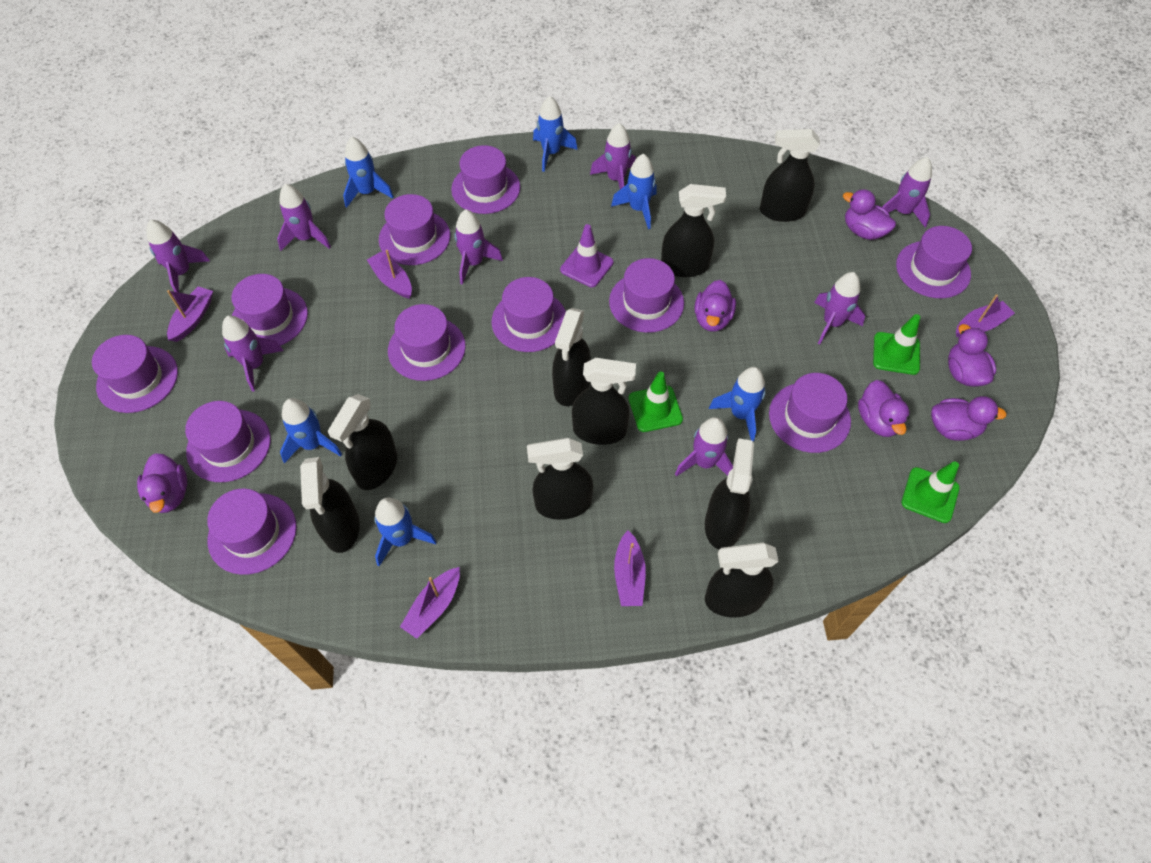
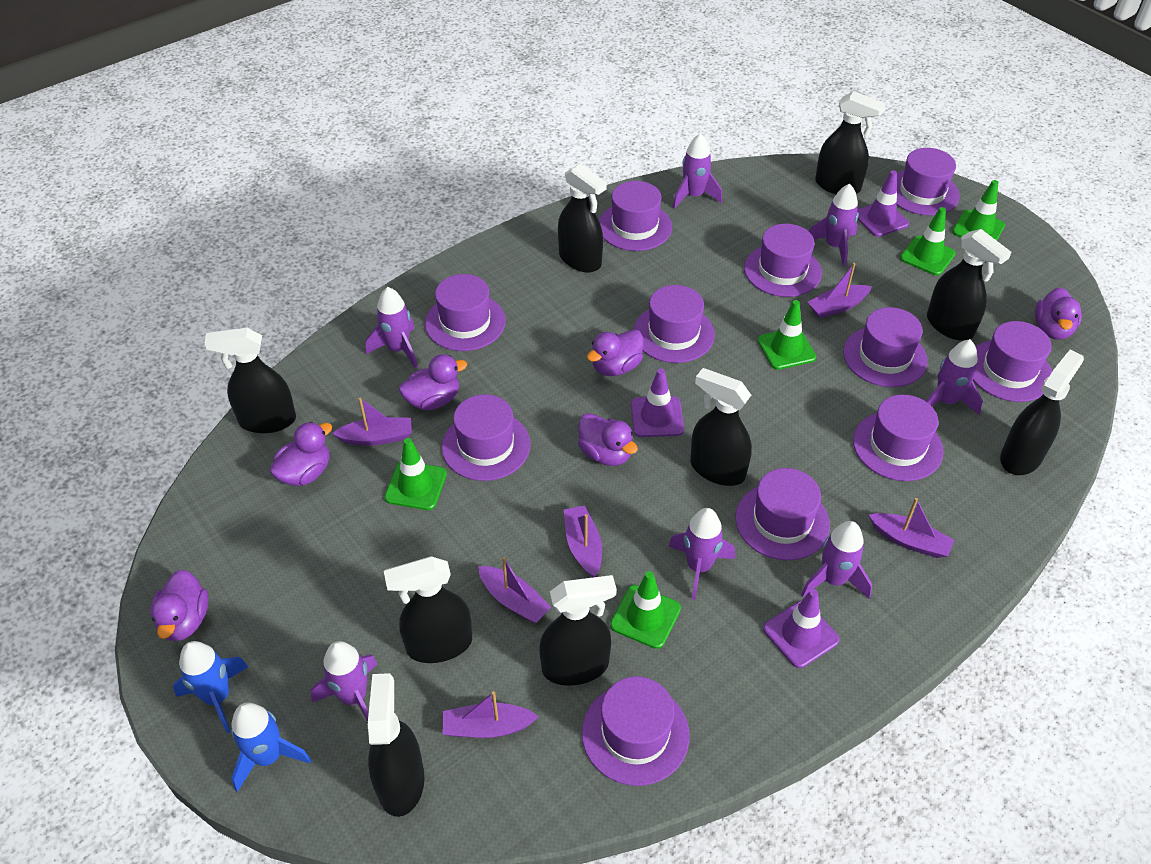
blue rocket: [280,398,342,463] [343,137,394,208] [374,498,437,567] [533,96,578,172] [611,154,656,229] [709,367,766,441] = 6 -> [173,641,249,733] [231,703,311,792] = 2
green traffic cone: [629,371,683,432] [873,314,920,375] [901,461,960,523] = 3 -> [384,438,447,510] [610,571,681,649] [757,300,816,370] [900,207,956,275] [952,180,1005,241] = 5
purple boat: [167,286,213,342] [367,250,412,298] [400,567,460,639] [614,530,646,606] [956,294,1015,337] = 5 -> [332,398,412,446] [443,691,539,738] [478,557,552,623] [564,505,602,577] [808,263,872,318] [869,498,954,558] = 6
purple rocket: [146,220,210,292] [222,316,284,392] [277,184,331,251] [454,209,503,285] [590,123,636,189] [675,417,733,476] [814,272,865,344] [882,157,932,228] = 8 -> [311,641,377,722] [366,287,418,369] [668,508,735,600] [672,133,722,209] [801,521,872,599] [809,184,859,267] [926,339,983,415] = 7
purple traffic cone: [560,224,613,287] = 1 -> [631,368,684,437] [763,589,840,668] [857,170,909,237] = 3

